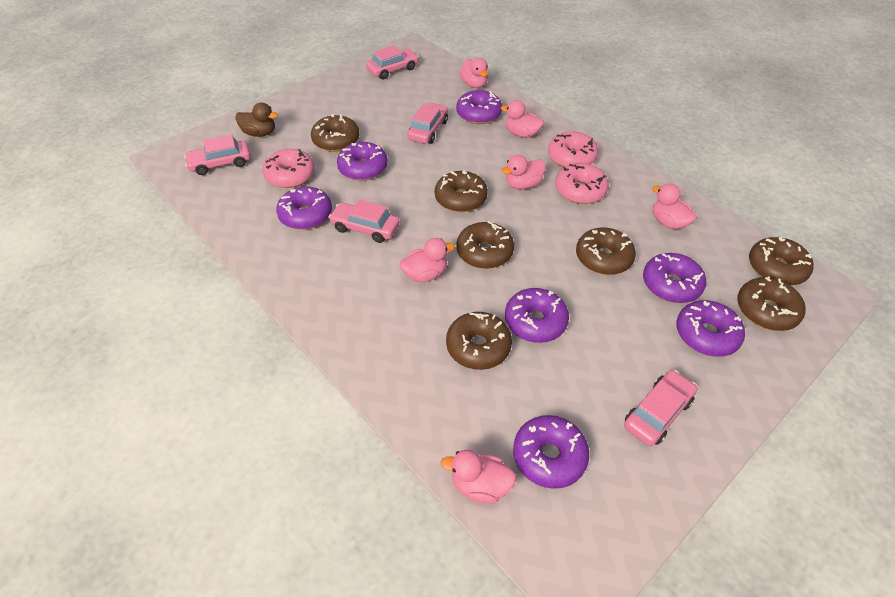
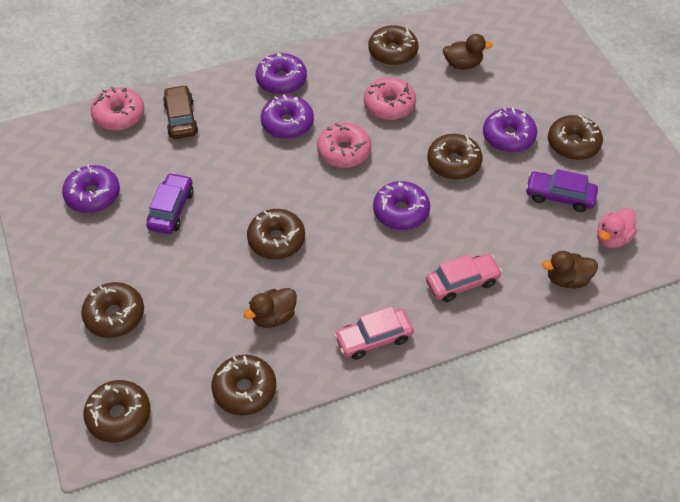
brown car: none = 0 -> [163,85,198,139] = 1
brown duck: [235,103,278,137] = 1 -> [244,288,297,328] [443,34,493,70] [542,251,598,289] = 3
pink car: [184,134,251,175] [328,199,400,243] [366,45,419,80] [407,103,448,144] [624,370,697,446] = 5 -> [334,306,414,360] [426,254,502,302] = 2
pink duck: [400,238,455,282] [441,450,516,504] [460,58,488,88] [501,100,544,138] [502,155,546,190] [652,184,697,229] = 6 -> [597,208,637,248] = 1
purple car: none = 0 -> [146,173,193,234] [526,169,598,212] = 2
purple donut: [276,186,332,230] [337,142,388,181] [456,90,502,124] [505,288,569,343] [513,415,589,489] [643,253,706,303] [676,300,745,357] = 7 -> [62,165,120,213] [256,53,307,95] [261,95,314,139] [373,181,430,230] [483,107,537,153] = 5

